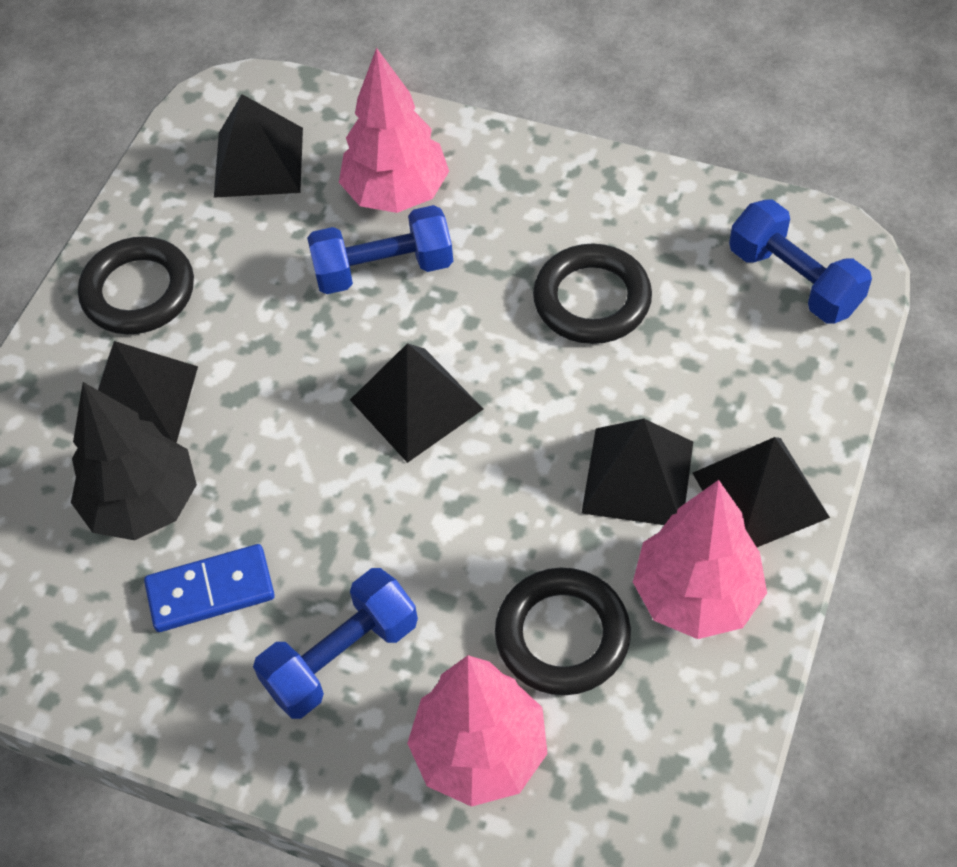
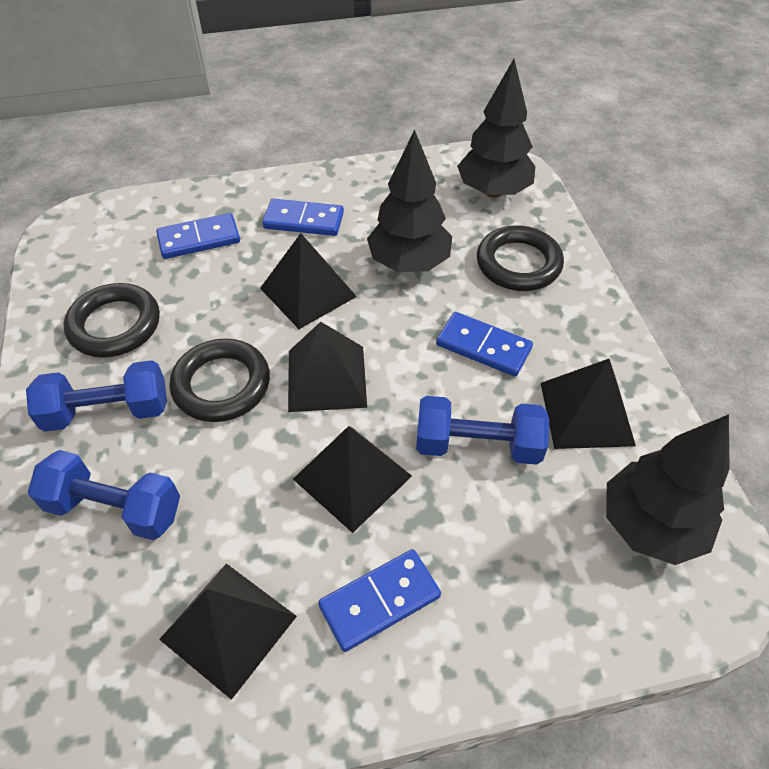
black tree: [71,382,197,540] = 1 -> [367,130,452,272] [457,59,535,198] [606,414,729,565] = 3
blue domino: [144,544,275,632] = 1 -> [156,213,240,259] [262,199,344,236] [318,549,441,652] [436,312,533,377] = 4
pink tree: [339,48,449,213] [407,655,548,807] [633,480,767,639] = 3 -> none = 0

